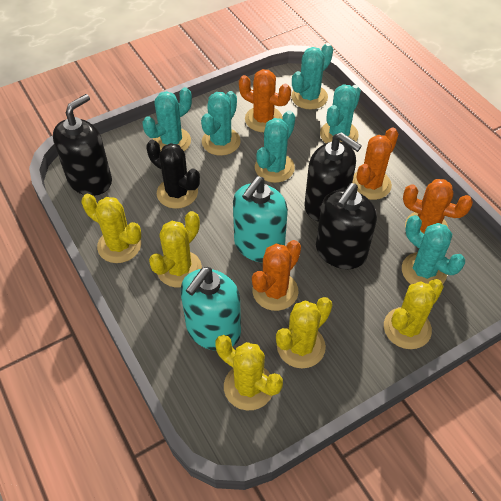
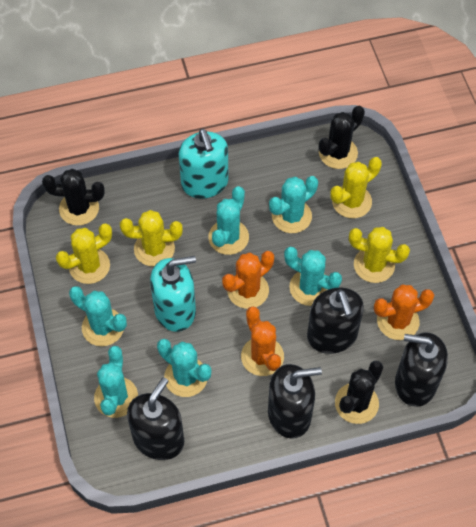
black cactus: [146,140,200,209] = 1 -> [42,169,105,226] [319,106,365,169] [335,361,383,424] = 3
black soap dispenser: [53,94,112,196] [304,132,362,221] [316,183,377,269] = 3 -> [127,377,184,460] [268,364,322,439] [307,288,364,354] [395,332,448,407] = 4
orange cactus: [239,69,291,132] [252,240,301,311] [352,128,398,200] [403,179,473,234] = 4 -> [222,251,274,309] [241,306,284,376] [374,284,434,340] = 3
yellow cactus: [81,194,141,263] [149,211,202,287] [215,335,283,410] [276,297,332,368] [384,279,444,349] = 5 -> [56,223,112,284] [120,210,183,267] [330,157,382,218] [349,227,410,283] = 4

